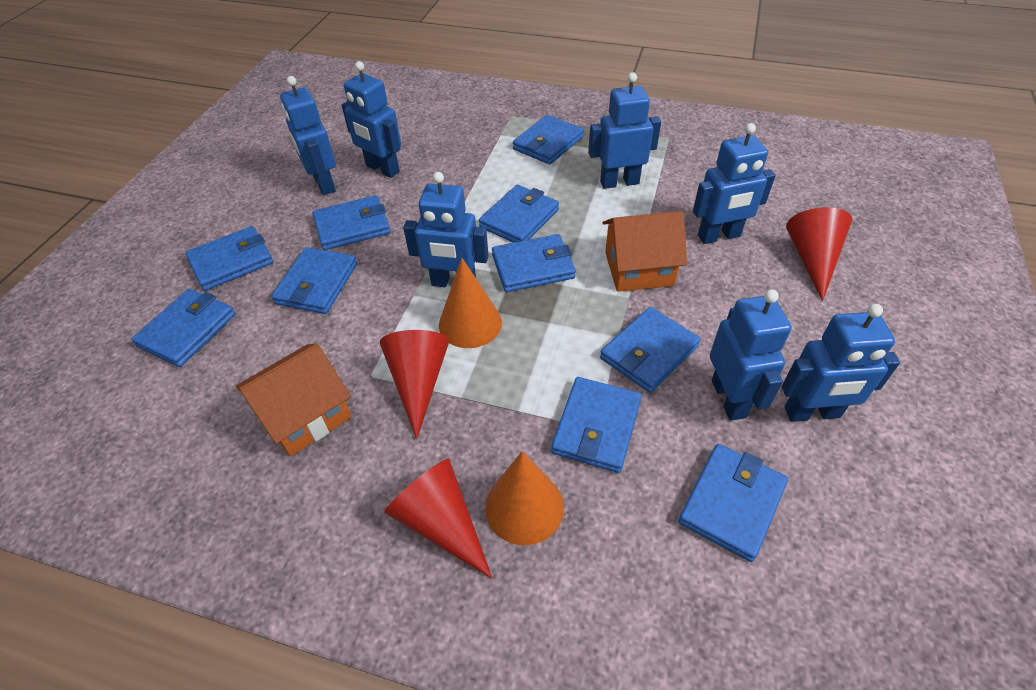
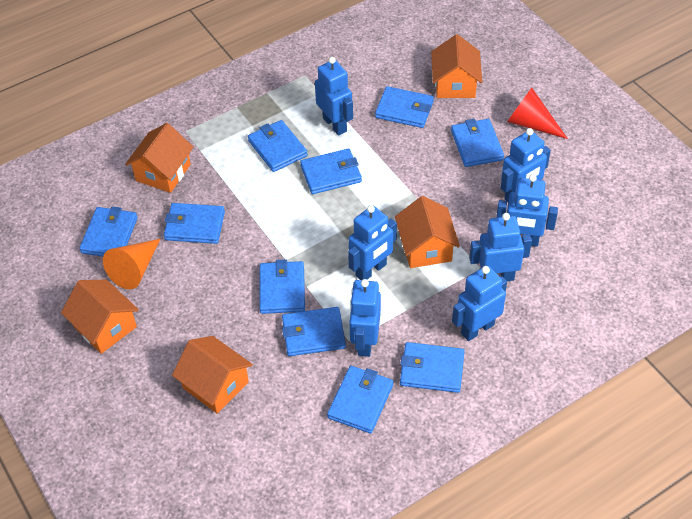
orange cone: [439,258,502,348] [485,451,564,545] = 2 -> [103,239,160,289] = 1
orange house: [236,343,352,456] [603,211,687,292] = 2 -> [61,280,139,354] [125,123,193,193] [172,336,253,414] [395,196,460,268] [431,34,482,98] = 5
red cone: [380,330,449,439] [384,458,492,579] [786,207,852,301] = 3 -> [507,88,568,139] = 1

